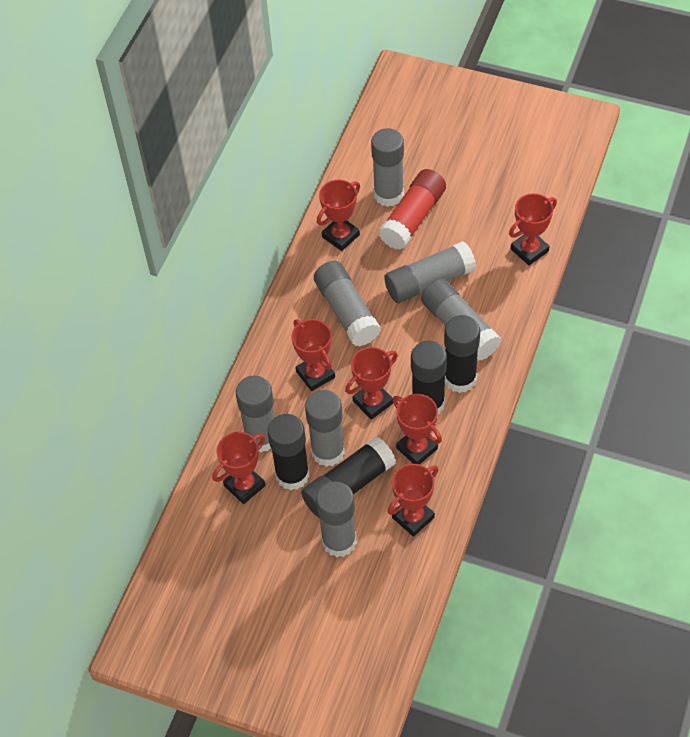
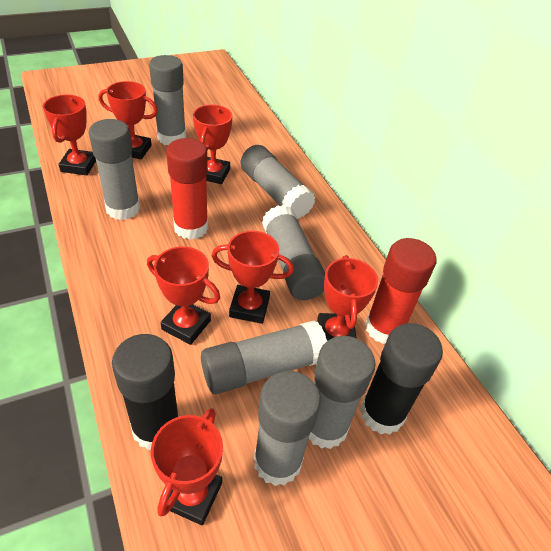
black glue stick: [268,414,309,490] [301,436,396,518] [411,341,447,414] [444,315,480,393] = 4 -> [112,334,179,450] [360,323,443,435] = 2
red glue stick: [379,169,446,250] = 1 -> [166,138,208,240] [365,238,436,344] = 2

